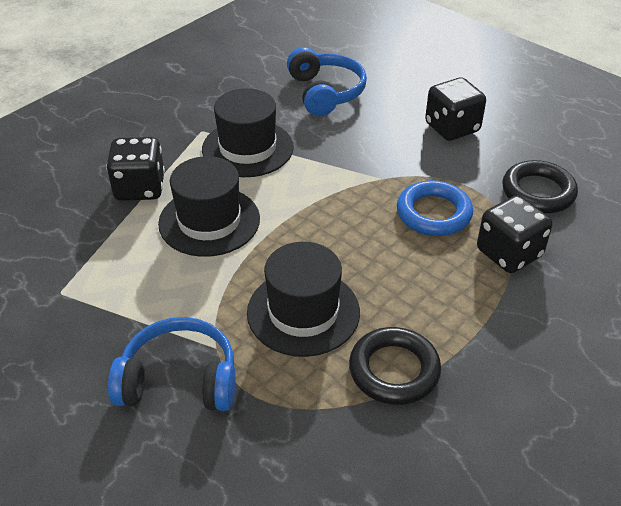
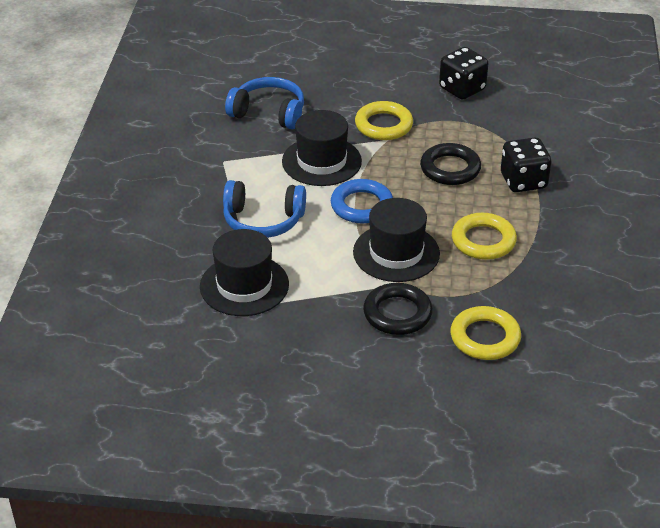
black dice: [106,137,165,201] [425,77,486,141] [477,195,553,273] = 3 -> [439,47,488,100] [501,138,551,192] = 2
yellow ring: none = 0 -> [355,101,413,140] [451,306,521,360] [452,213,517,260] = 3

